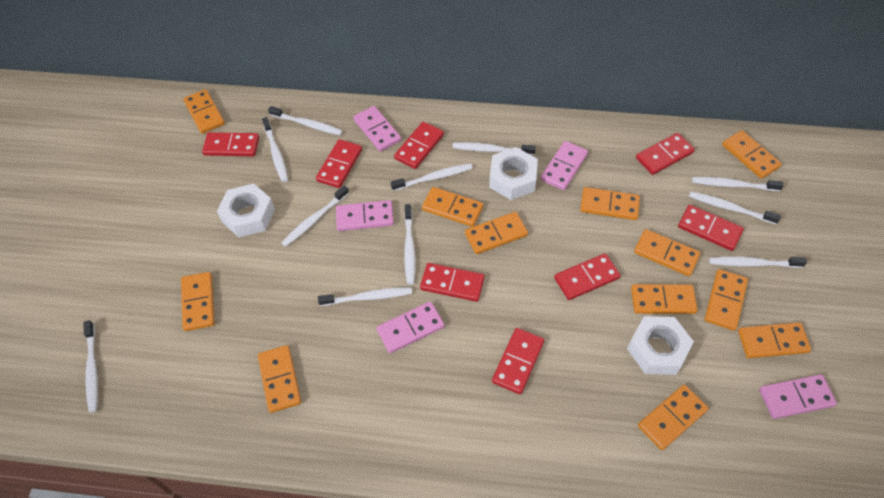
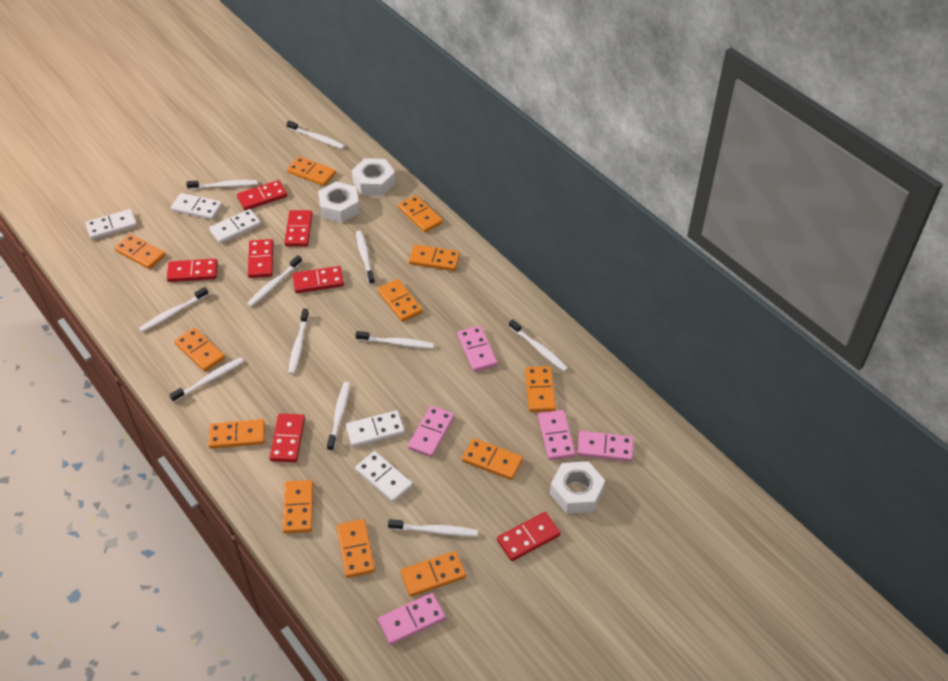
red domino: [202,132,259,156] [316,139,362,188] [394,122,444,169] [420,263,485,302] [492,328,544,395] [554,253,621,300] [636,133,695,175] [678,205,744,251] = 8 -> [167,259,218,282] [237,180,287,211] [248,239,273,278] [269,414,305,462] [284,210,313,247] [293,266,344,293] [497,512,561,561] = 7
white domino: none = 0 -> [85,209,137,240] [171,193,222,220] [209,209,261,244] [346,410,405,447] [355,451,413,502] = 5

